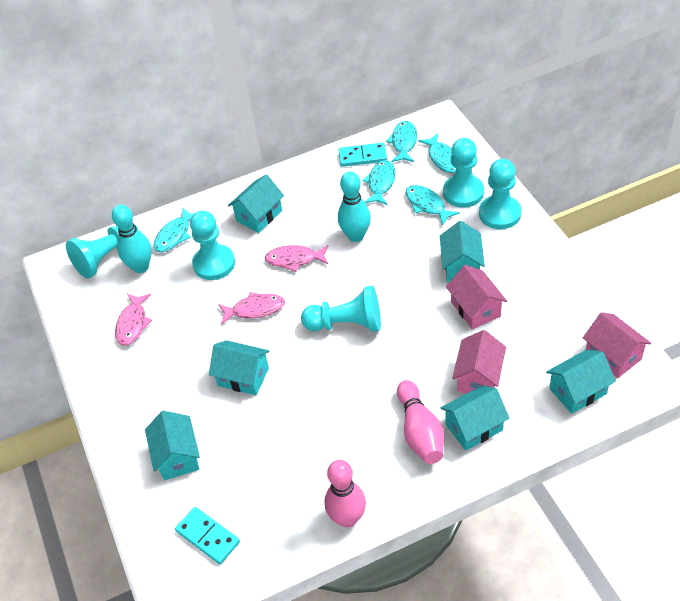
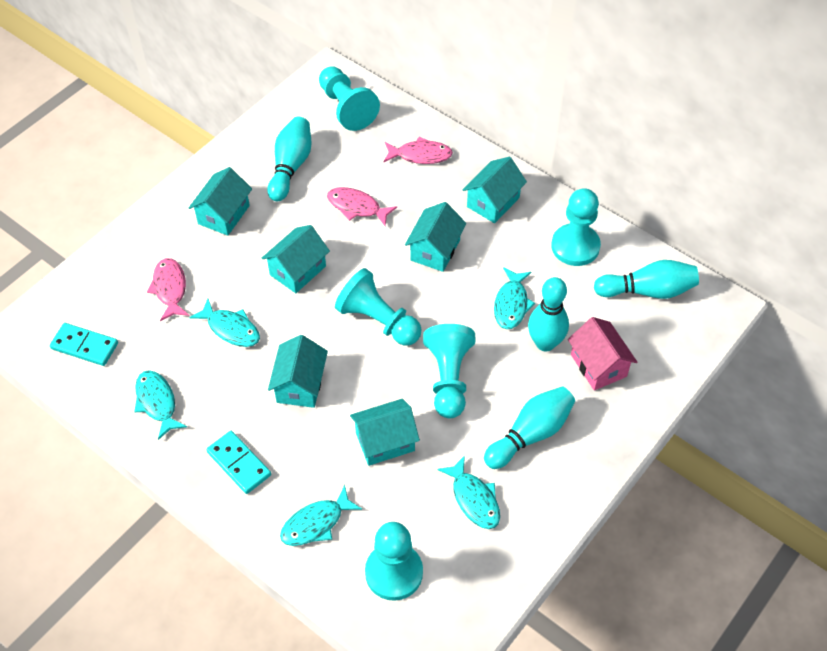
pink bowling pin: [324,460,366,527] [397,380,444,464] = 2 -> none = 0
pink house: [446,265,507,330] [452,330,506,393] [583,312,651,378] = 3 -> [568,317,637,390] = 1
turquoise bowling pin: [112,204,152,273] [338,172,371,242] = 2 -> [267,117,312,202] [484,386,575,469] [528,277,569,351] [594,260,699,299] = 4

